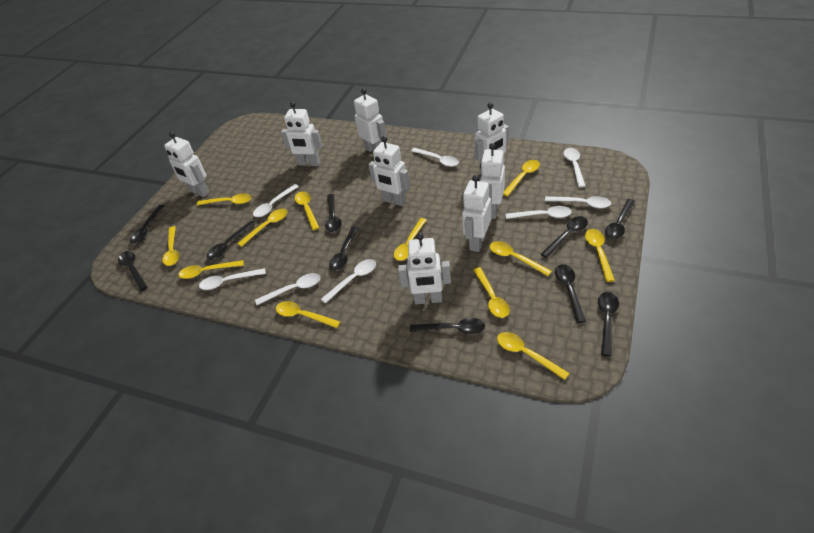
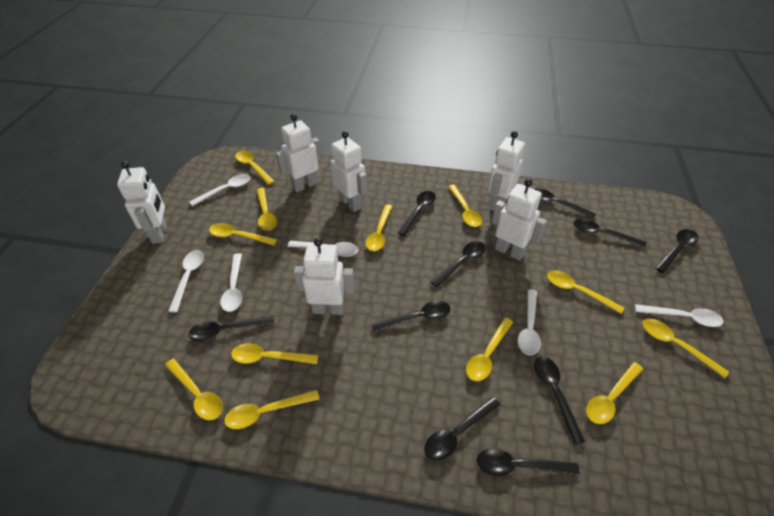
white robot: [164,131,209,197] [281,102,322,166] [354,88,387,152] [368,136,410,206] [398,233,451,304] [462,175,491,252] [475,103,509,172] [480,143,505,219] = 8 -> [117,161,167,244] [276,114,321,193] [294,238,355,315] [330,131,368,212] [488,131,525,211] [492,179,547,261] = 6
white spoon: [199,268,266,290] [253,184,299,217] [255,273,320,305] [321,259,376,304] [411,148,459,167] [506,206,572,219] [545,196,611,208] [564,148,586,188] = 8 -> [168,250,204,313] [190,174,251,206] [220,253,242,312] [288,241,358,257] [518,289,541,355] [635,304,723,327] = 6

